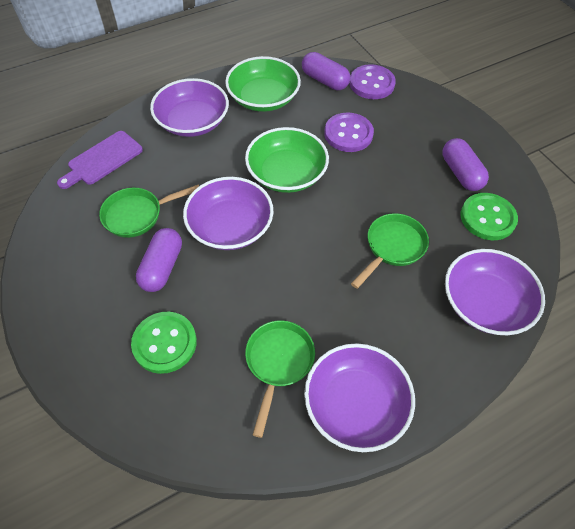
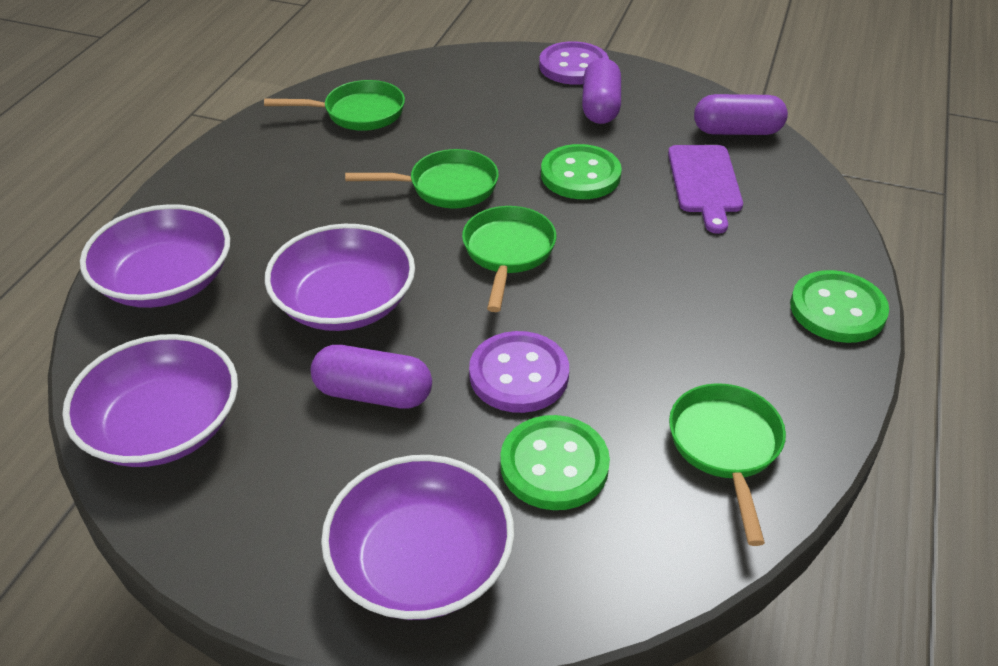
green bowl: [225,56,301,112] [245,127,329,193] = 2 -> none = 0
green button: [131,312,197,374] [461,193,518,240] = 2 -> [500,415,610,510] [541,144,622,199] [790,270,889,343] = 3
green pan: [99,184,199,238] [245,320,315,438] [351,213,429,289] = 3 -> [264,80,405,131] [345,149,499,208] [462,206,556,312] [669,383,786,546] = 4

